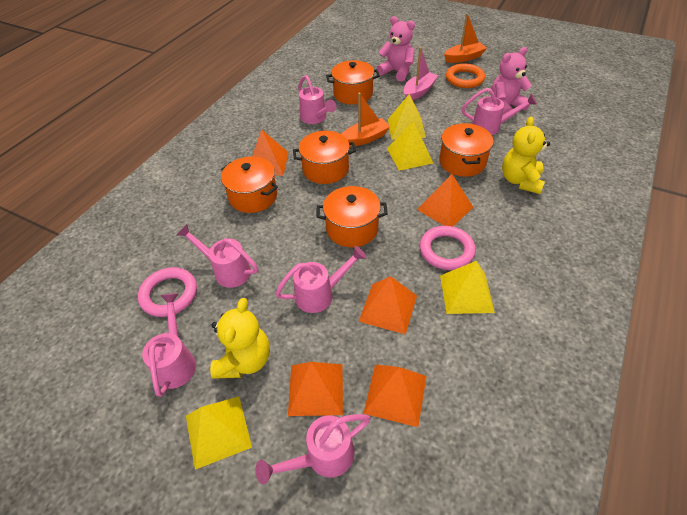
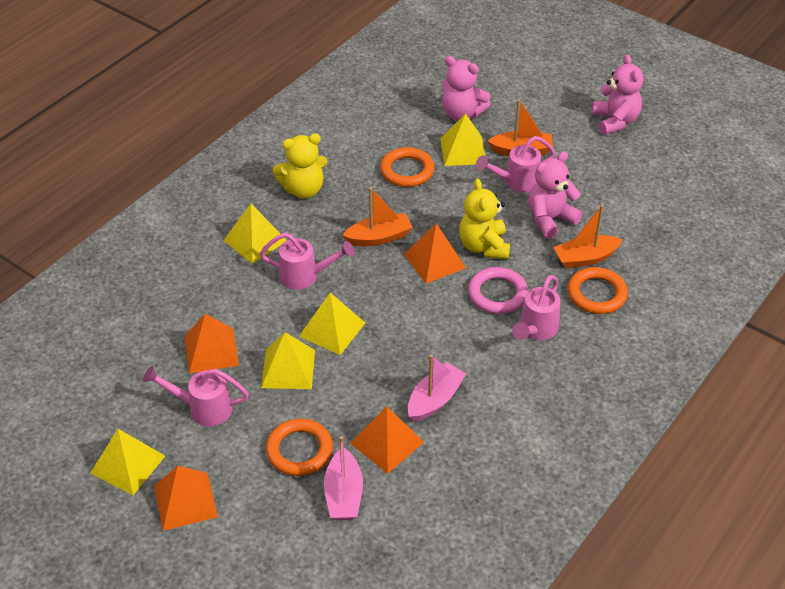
orange boat: [342,93,390,147] [444,13,487,63] = 2 -> [342,187,413,246] [488,99,553,156] [553,205,623,268] = 3
orange pot: [221,156,278,213] [293,131,356,184] [317,186,388,247] [326,60,380,104] [439,123,494,177] = 5 -> none = 0
orange pyramid: [253,129,288,176] [288,362,343,416] [359,276,417,335] [363,365,427,427] [417,174,473,227] = 5 -> [154,466,218,531] [185,314,239,373] [350,407,424,474] [404,224,466,284] = 4
orange ring: [446,63,485,88] = 1 -> [266,418,333,476] [380,147,435,187] [568,267,628,314] = 3
pink boat: [403,47,438,100] = 1 -> [324,436,363,520] [408,354,466,422] = 2
pink ring: [138,267,197,317] [420,226,476,270] = 2 -> [468,267,528,314] = 1
pink teddy bear: [377,16,415,82] [491,47,532,115] = 2 -> [442,56,490,121] [528,151,582,239] [592,54,644,135] = 3
pink watering can: [142,293,196,397] [177,224,258,288] [255,414,371,485] [275,246,367,313] [298,75,337,124] [462,88,537,135] = 6 -> [143,366,249,426] [260,233,354,290] [476,136,555,193] [512,275,560,340] = 4
yellow pyramid: [186,396,252,470] [387,121,433,171] [388,94,426,140] [440,261,495,314] = 4 -> [90,429,165,495] [223,204,287,264] [261,332,315,389] [299,293,365,355] [440,113,485,166] = 5

